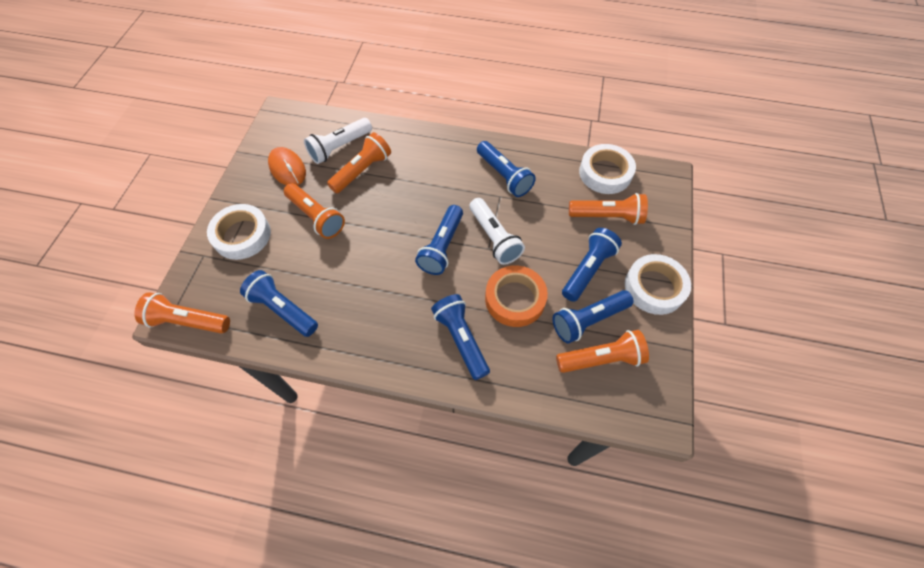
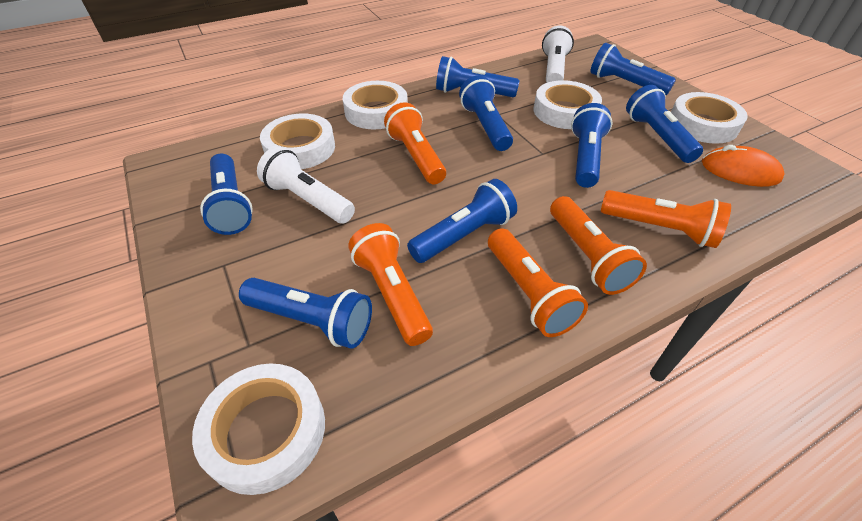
blue flashlight: [240,270,318,337] [415,205,463,275] [431,294,490,380] [477,141,536,197] [552,290,634,343] [562,228,622,302] = 6 -> [200,153,253,235] [239,278,372,349] [407,179,517,263] [436,56,520,97] [459,75,513,151] [571,103,612,188] [590,43,676,95] [626,85,703,163] = 8
orange tape: [485,265,548,327] = 1 -> none = 0
white tape: [207,204,271,260] [579,144,636,194] [625,254,691,315] = 3 -> [192,364,325,495] [260,113,335,169] [343,81,408,130] [534,80,602,129] [671,92,748,144] = 5

